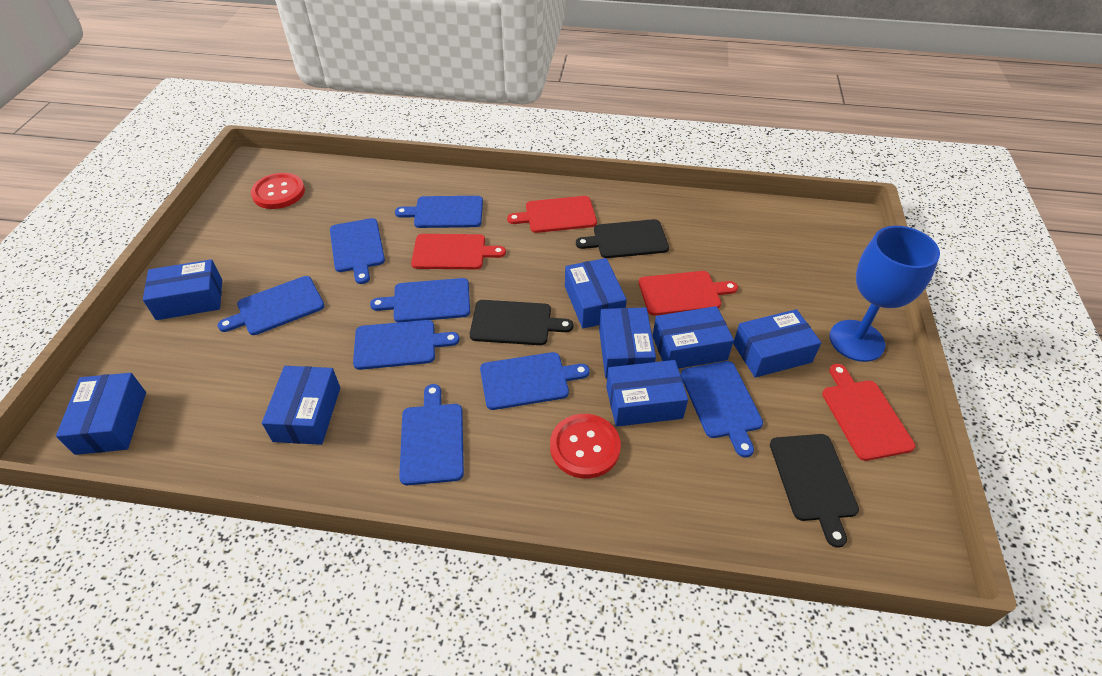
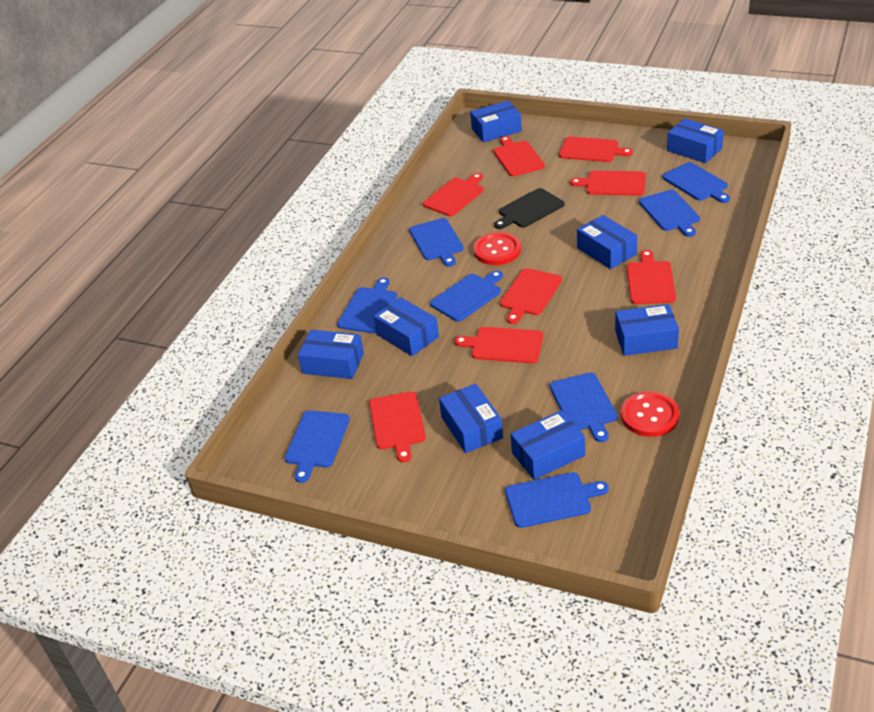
black cutting board: [470,300,573,345] [576,219,669,258] [770,434,859,548] = 3 -> [494,188,565,229] = 1
blue goblet: [830,226,940,362] = 1 -> none = 0
red cutting board: [411,234,506,269] [507,196,597,233] [639,271,738,316] [822,364,915,461] = 4 -> [369,391,426,462] [423,173,484,216] [455,327,543,363] [493,136,545,176] [500,268,562,324] [559,137,633,162] [570,171,646,196] [627,250,676,304] = 8

